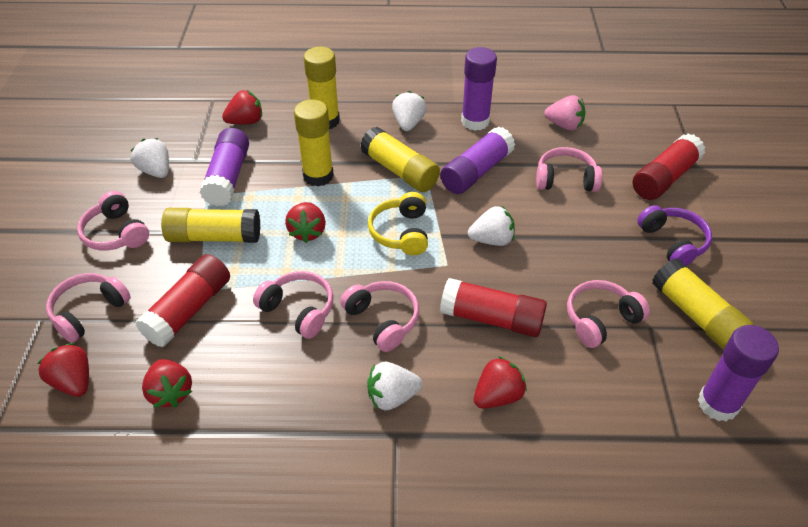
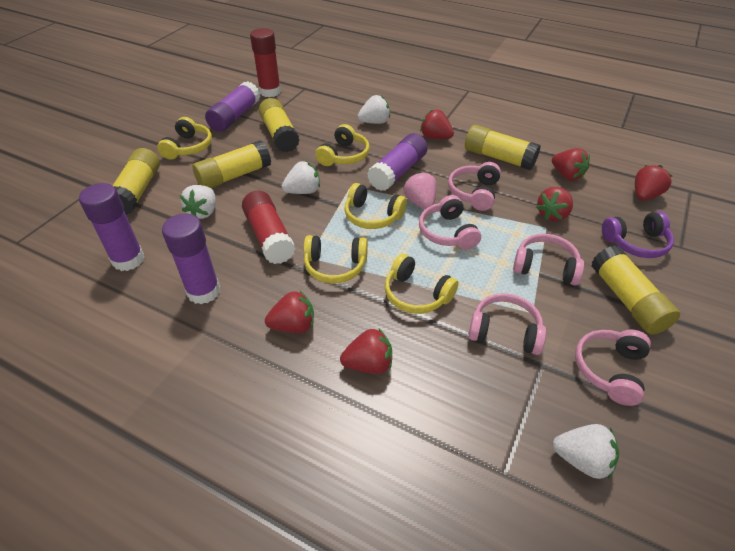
pink headphones: [46,273,131,343] [77,191,149,250] [253,271,334,339] [340,281,419,352] [536,147,602,192] [567,280,650,348] = 6 -> [419,195,481,250] [448,162,501,211] [468,293,546,355] [513,234,584,285] [575,329,651,406] = 5
red glue stick: [135,254,230,348] [440,278,547,337] [633,133,705,200] = 3 -> [242,191,295,264] [250,28,281,97] = 2
red strawberry: [37,343,89,397] [142,359,192,408] [222,90,262,124] [285,202,326,243] [474,356,527,409] = 5 -> [265,291,314,333] [340,329,392,374] [420,110,454,139] [536,187,573,221] [552,148,590,181] [635,165,672,201] = 6
yellow headphones: [368,192,428,255] = 1 -> [157,117,212,160] [303,235,368,284] [315,124,370,166] [344,183,407,229] [385,254,458,314] = 5

